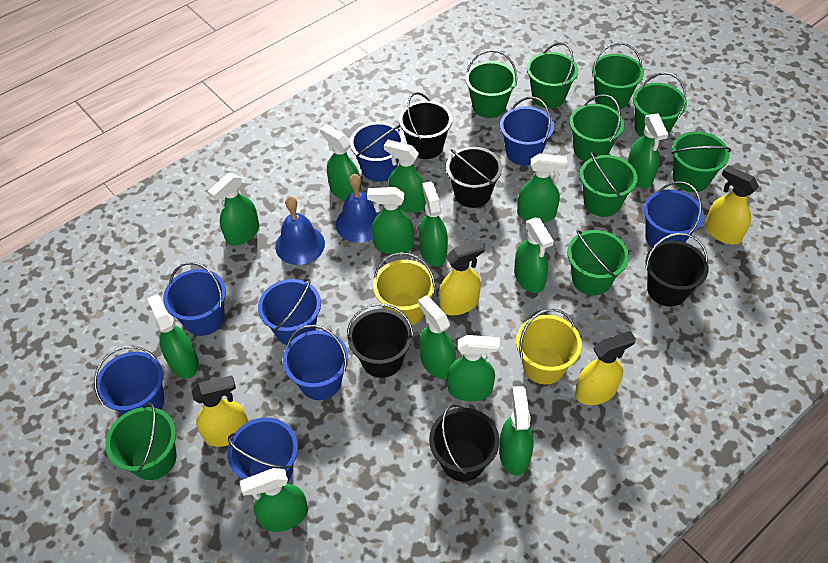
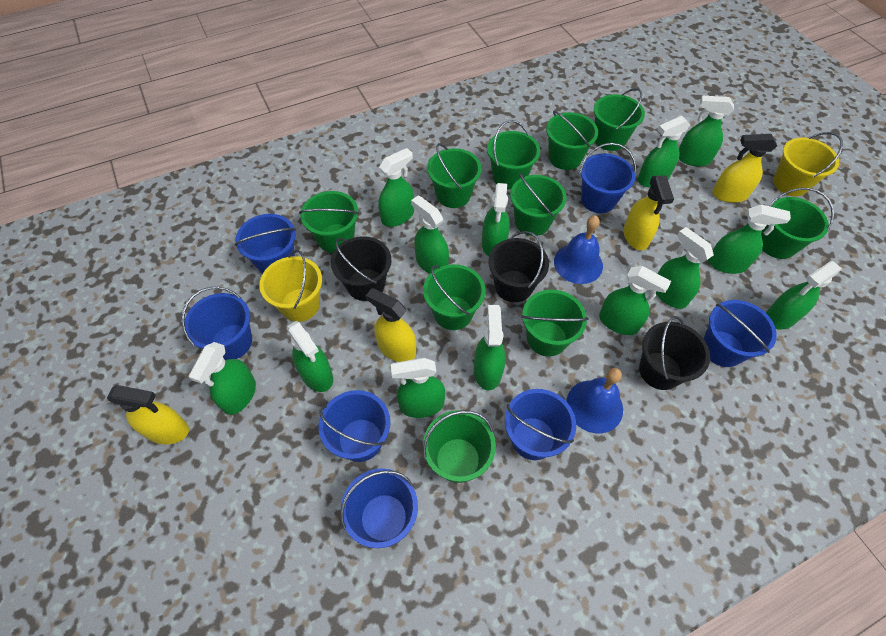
black bucket: [347,303,414,378] [399,92,452,159] [429,404,500,482] [446,147,502,208] [645,233,709,307] = 5 -> [331,236,391,301] [488,231,549,302] [639,316,710,390] = 3
blue bucket: [94,346,164,415] [163,262,226,336] [227,417,298,482] [258,278,321,345] [283,325,348,400] [350,122,404,182] [500,97,554,166] [644,181,704,248] = 8 -> [181,286,252,360] [235,214,296,274] [319,390,390,462] [340,468,418,548] [505,389,576,460] [580,143,636,213] [703,300,777,367] = 7
green bucket: [105,403,177,480] [465,50,517,118] [527,42,578,108] [567,230,629,295] [570,94,624,162] [580,152,638,217] [592,42,644,110] [633,72,687,137] [672,131,731,192] = 9 -> [299,191,359,253] [423,264,486,330] [423,410,496,483] [427,143,481,208] [487,120,540,190] [510,173,567,236] [521,290,589,357] [546,110,598,170] [594,88,645,151] [761,188,834,259] = 10

